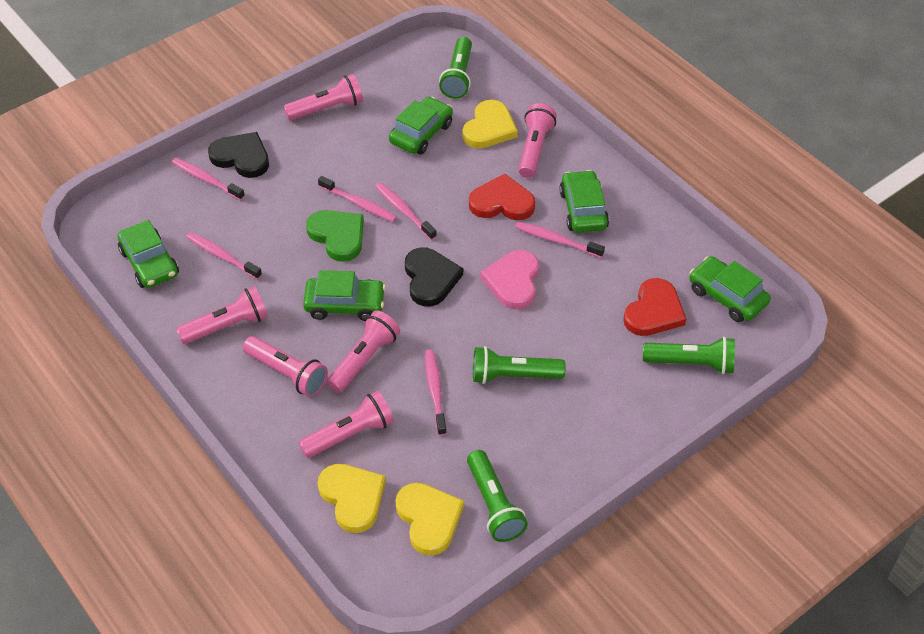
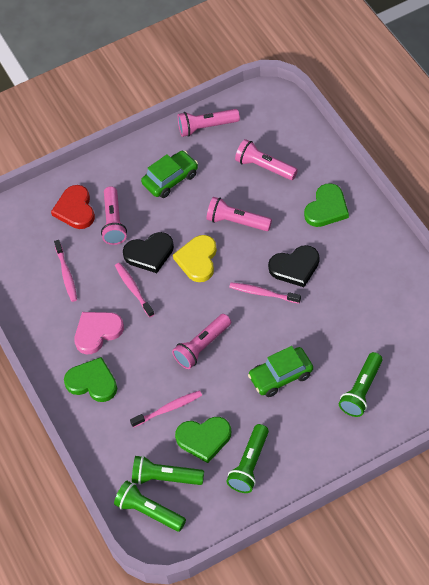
green car: [118,220,179,288] [303,270,386,321] [389,97,453,155] [559,170,609,233] [689,256,771,322] = 5 -> [141,151,198,198] [248,346,313,397] = 2
green heart: [306,210,364,262] = 1 -> [64,357,117,402] [175,417,231,463] [304,183,349,227] = 3
pink flashlight: [176,286,268,344] [243,336,328,397] [283,74,363,120] [299,391,394,458] [327,310,400,393] [519,103,557,178] = 6 -> [101,186,127,245] [172,314,231,369] [178,109,240,137] [207,197,272,231] [235,139,298,180] = 5
pink toothbrush: [172,158,245,200] [186,232,262,280] [318,176,397,222] [375,183,437,240] [425,349,447,436] [515,222,605,258] = 6 -> [54,240,77,302] [115,263,155,317] [130,391,202,428] [229,282,301,303] = 4
red heart: [469,174,535,220] [623,278,686,336] = 2 -> [51,185,95,229] = 1
yellow heart: [318,464,386,533] [395,483,464,556] [462,100,518,148] = 3 -> [173,235,217,282] = 1

